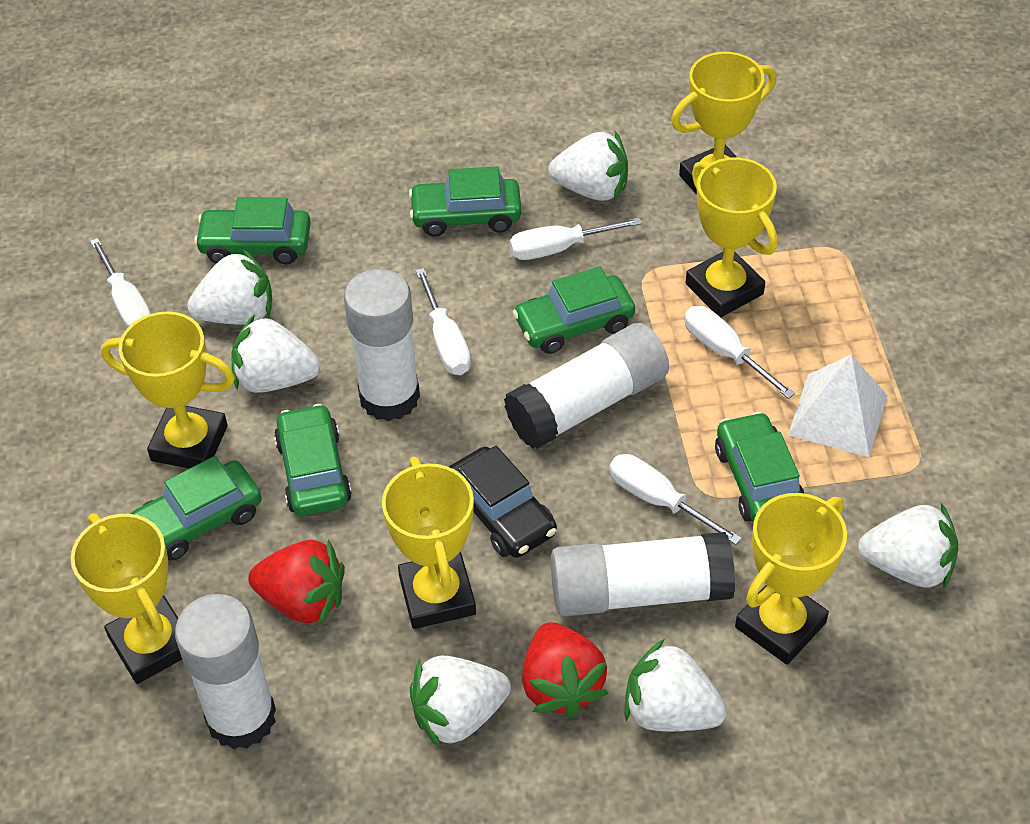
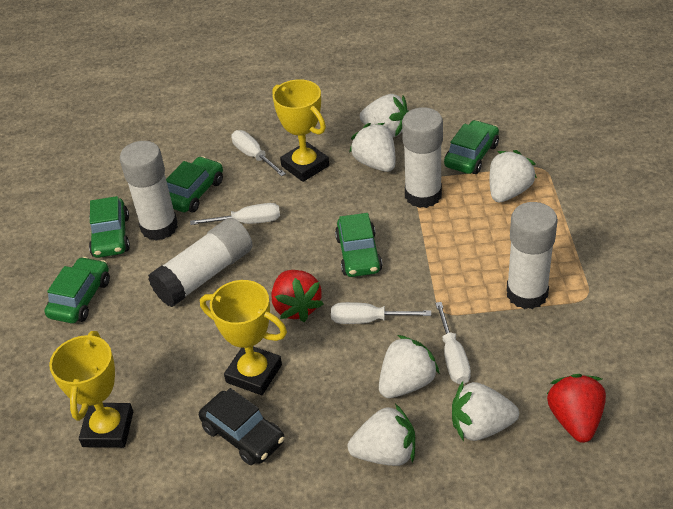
green car: [131,456,262,561] [194,197,311,264] [274,404,352,516] [409,166,521,237] [513,267,635,354] [715,412,805,523] = 6 -> [45,257,110,323] [89,196,130,258] [166,156,223,212] [335,213,382,277] [444,120,499,174] = 5
white pyramid: [788,354,888,457] = 1 -> none = 0
white screwdriver: [90,238,151,328] [415,268,471,375] [509,217,642,260] [609,454,742,545] [684,306,795,399] = 5 -> [190,203,280,225] [231,130,286,176] [331,302,431,324] [435,302,471,384] = 4
yellow trophy: [71,513,182,684] [101,311,235,469] [382,456,476,629] [671,52,776,194] [686,157,778,317] [735,493,847,665] = 6 -> [49,331,133,448] [200,280,287,395] [273,79,329,182] = 3

